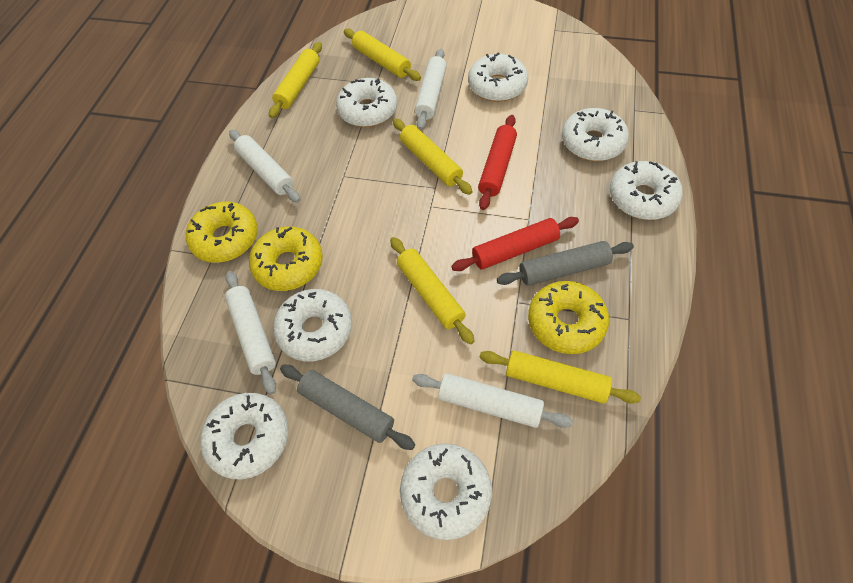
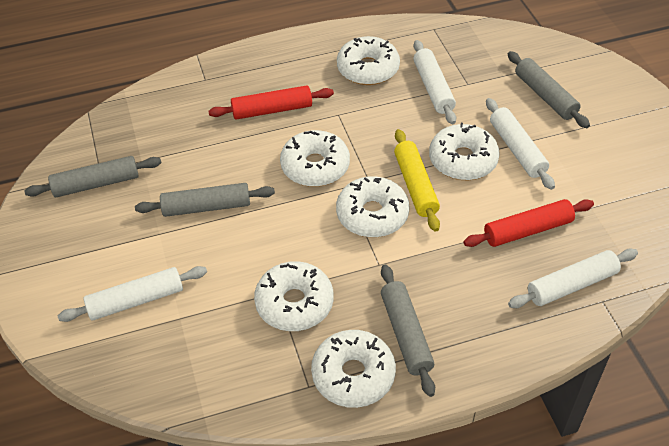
grey rolling pin: [280,365,415,450] [497,241,634,286] = 2 -> [24,156,162,197] [135,183,275,217] [381,265,435,397] [508,51,590,128] = 4
white donut: [200,393,289,479] [273,289,352,362] [336,78,397,127] [400,443,492,540] [468,52,528,102] [562,108,629,161] [610,161,683,220] = 7 -> [254,261,334,331] [280,130,350,187] [311,330,396,408] [336,176,409,237] [337,36,400,85] [429,123,500,180] = 6
yellow donut: [186,202,258,263] [249,226,323,291] [528,281,609,354] = 3 -> none = 0
yellow rolling pin: [269,42,322,118] [344,28,421,81] [390,237,475,345] [393,118,473,195] [479,350,641,404] = 5 -> [394,129,440,232] = 1

